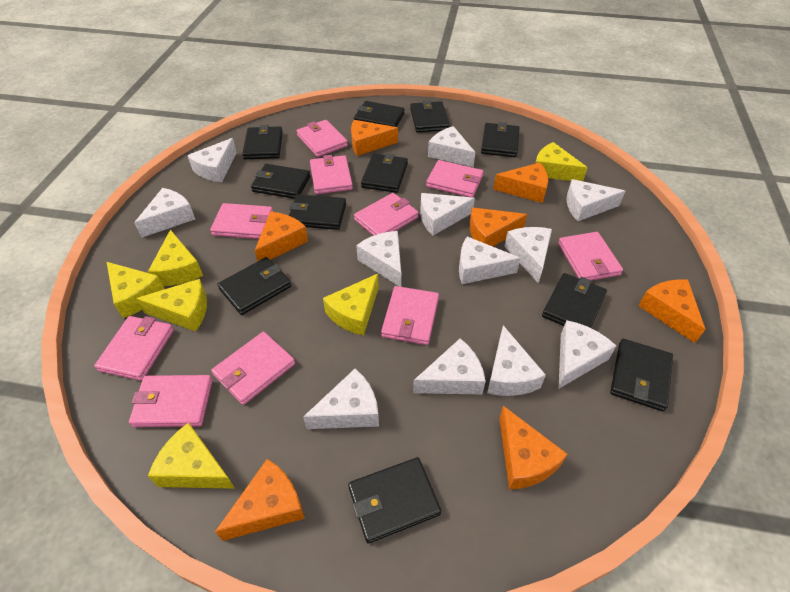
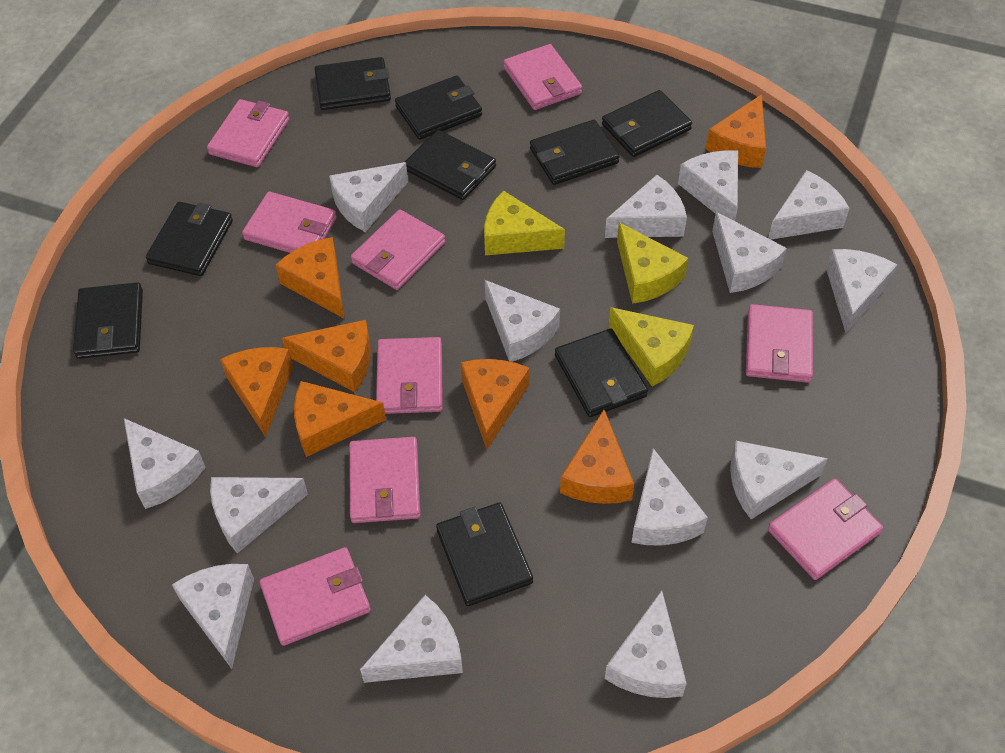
black wallet: [217,257,291,315] [242,125,283,159] [251,164,311,199] [289,194,346,230] [348,457,441,543] [354,101,405,127] [361,153,408,193] [410,100,450,132] [481,122,519,157] [542,273,607,328] [610,339,673,411] = 11 -> [73,282,143,359] [146,202,233,276] [315,57,391,110] [395,75,482,140] [405,130,496,200] [436,502,533,606] [530,120,620,185] [555,329,648,417] [602,90,692,157] = 9
pink wallet: [94,316,174,381] [129,375,212,427] [210,203,273,239] [211,332,295,405] [296,120,348,157] [310,155,353,194] [354,193,419,236] [381,286,439,345] [426,160,484,197] [558,232,623,281] = 10 -> [207,99,290,167] [242,192,337,253] [260,547,371,646] [349,437,420,523] [351,209,445,290] [376,337,443,414] [503,44,582,110] [746,304,813,383] [768,478,883,580] = 9
white cheese: [134,188,195,238] [187,138,237,182] [303,369,379,429] [356,231,401,287] [413,338,486,394] [420,193,475,235] [428,126,475,167] [459,236,521,284] [487,325,546,396] [504,227,552,283] [559,320,616,388] [566,179,625,221] = 12 -> [124,418,206,509] [172,564,254,669] [210,477,308,553] [329,162,408,232] [360,595,463,683] [485,280,560,362] [605,175,687,238] [605,590,687,698] [631,448,708,545] [678,150,738,221] [712,212,787,293] [730,441,828,519] [768,170,850,240] [826,249,898,333] = 14
yellow cheese: [107,262,165,318] [136,279,207,332] [148,230,203,286] [148,422,235,489] [323,274,379,335] [535,142,588,181] = 6 -> [484,191,565,255] [609,307,694,387] [617,222,688,304] = 3

